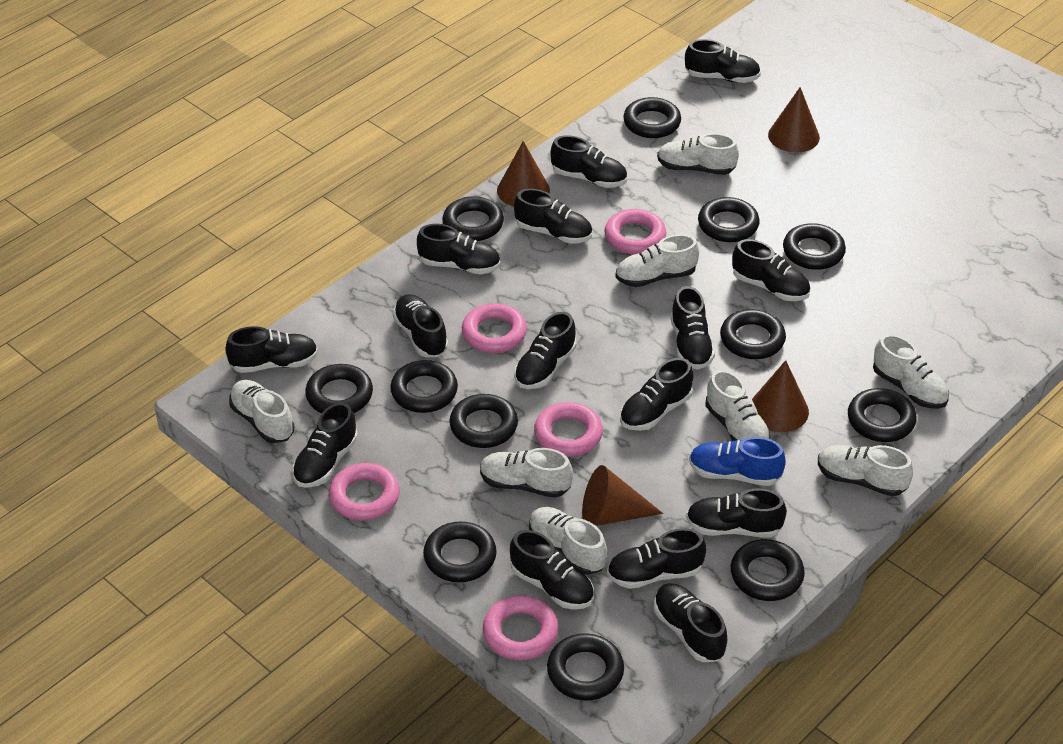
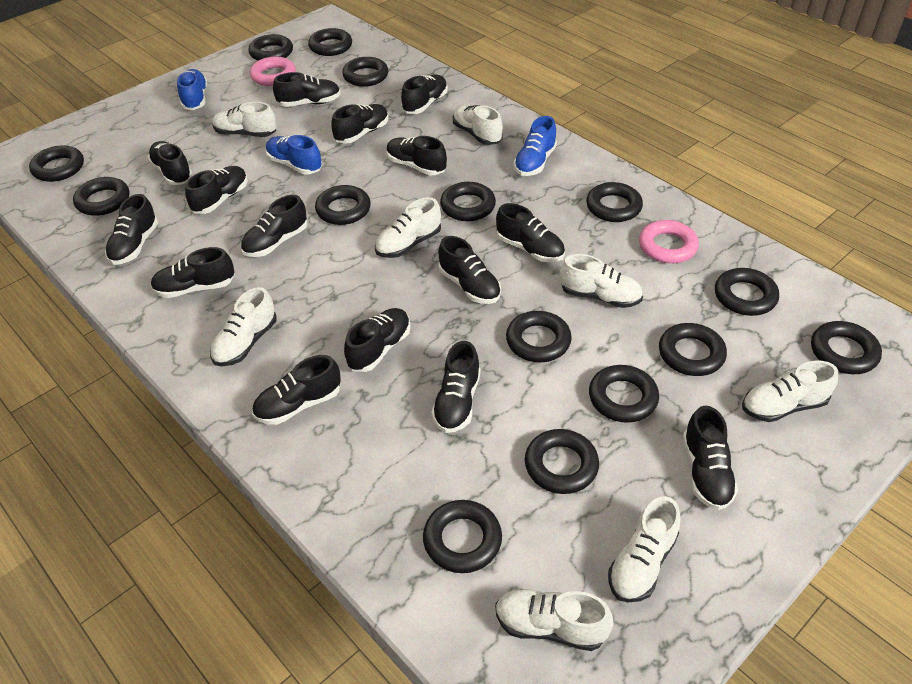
black ring: [305,364,373,413] [390,360,458,413] [423,521,497,582] [442,196,504,241] [449,394,518,448] [547,633,624,701] [623,97,681,138] [698,197,760,242] [720,309,786,359] [731,539,805,601] [783,223,846,270] [848,388,917,442] = 12 -> [29,145,84,182] [73,177,129,216] [248,34,293,61] [308,28,352,56] [315,185,371,225] [342,57,388,87] [423,500,502,573] [440,182,496,221] [506,311,572,362] [525,429,599,494] [586,182,643,222] [589,365,659,423] [659,323,727,376] [715,268,779,316] [811,321,882,374] = 15
blue shoe: [689,437,786,486] = 1 -> [177,69,207,110] [265,135,322,174] [514,116,557,176] = 3
brown cone: [497,141,550,207] [582,465,663,526] [752,360,809,432] [768,87,820,152] = 4 -> none = 0
pink ring: [329,463,400,521] [462,303,527,353] [483,595,559,660] [534,402,603,457] [605,209,666,254] = 5 -> [250,56,296,86] [639,220,699,263] = 2

